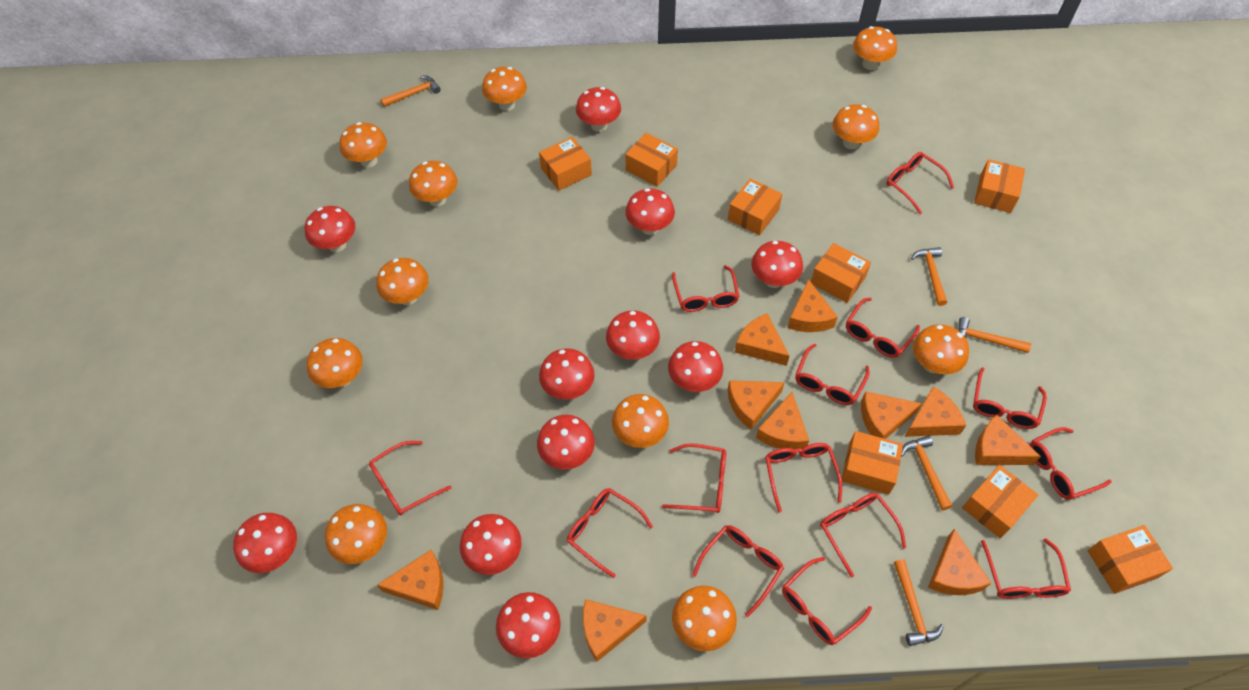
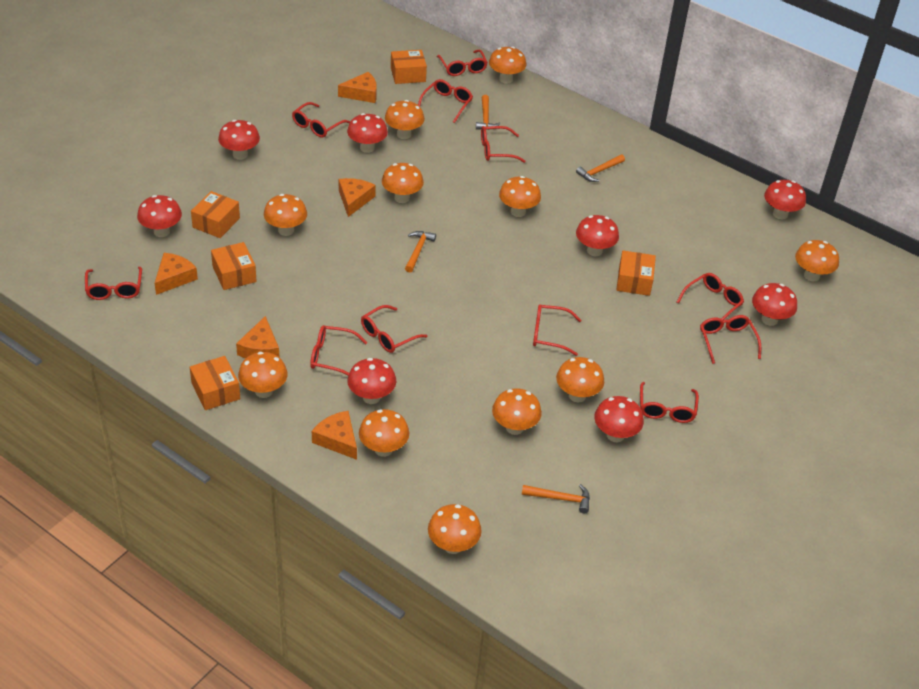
orange box: [539,137,592,191] [626,133,678,187] [728,178,782,236] [811,243,871,303] [842,431,903,495] [962,465,1038,538] [974,159,1025,213] [1088,525,1173,594] = 8 -> [190,356,240,410] [191,191,240,238] [211,242,257,290] [391,50,427,84] [616,251,656,296] = 5
orange cheese: [377,549,444,610] [583,599,647,662] [728,380,785,430] [735,313,789,366] [756,392,809,450] [787,279,838,332] [861,391,922,439] [905,386,966,437] [928,528,991,595] [975,415,1041,465] = 10 -> [155,253,198,295] [236,316,279,359] [312,411,357,460] [338,72,377,103] [339,178,376,217] = 5
orange hammer: [381,76,441,107] [894,559,944,646] [901,435,952,510] [911,247,947,306] [958,317,1031,353] = 5 -> [405,231,436,272] [476,95,500,130] [522,484,590,513] [576,155,625,182] = 4
red glasses: [369,441,451,516] [567,488,653,578] [662,443,726,513] [672,265,740,312] [692,525,784,617] [765,443,842,513] [782,557,872,645] [795,344,870,405] [820,493,906,577] [846,298,920,358] [887,152,954,214] [973,367,1047,429] [981,538,1071,599] [1030,427,1112,500] = 14 -> [85,267,142,300] [292,102,350,138] [310,325,367,375] [361,305,428,353] [418,79,473,123] [437,50,488,76] [481,126,526,163] [533,304,581,356] [640,382,699,423] [677,273,744,320] [700,315,761,364] = 11
red mushroom: [233,513,297,573] [305,206,355,252] [460,514,522,575] [496,592,561,658] [537,415,595,470] [539,348,595,400] [576,87,621,132] [606,311,660,360] [625,188,675,235] [668,341,723,392] [751,241,803,288] = 11 -> [137,195,182,237] [218,120,260,160] [347,113,388,153] [347,358,396,404] [576,215,619,256] [594,396,644,442] [752,283,797,326] [764,180,806,219] = 8

